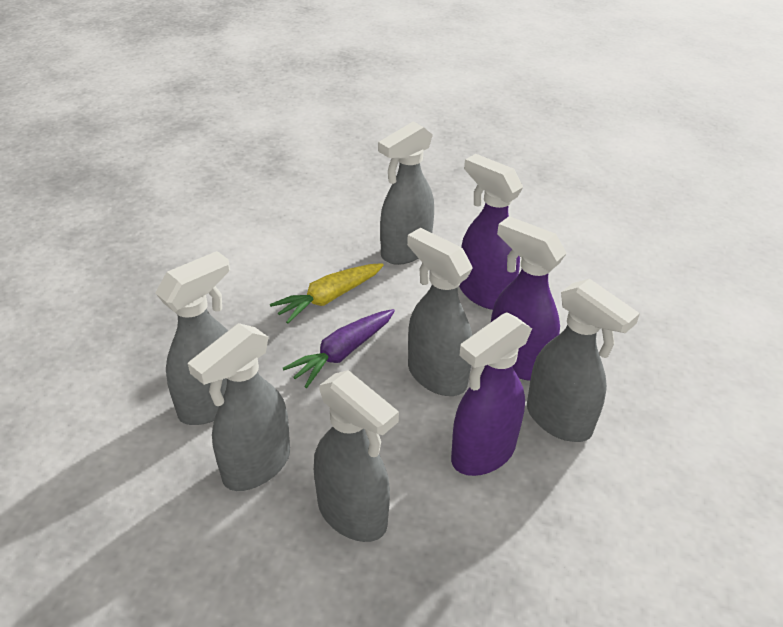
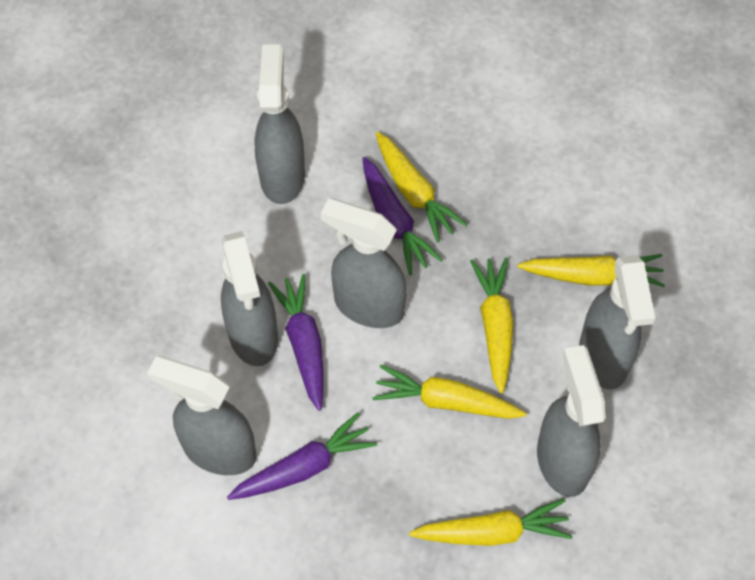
purple carrot: [283,309,395,388] = 1 -> [227,412,377,500] [268,274,324,411] [362,157,443,275] = 3
purple spray bottle: [451,312,532,476] [459,154,523,310] [491,216,567,381] = 3 -> none = 0
yellow carrot: [270,263,384,324] = 1 -> [372,364,526,419] [376,132,468,243] [409,499,572,546] [470,258,514,394] [518,254,665,287] = 5

